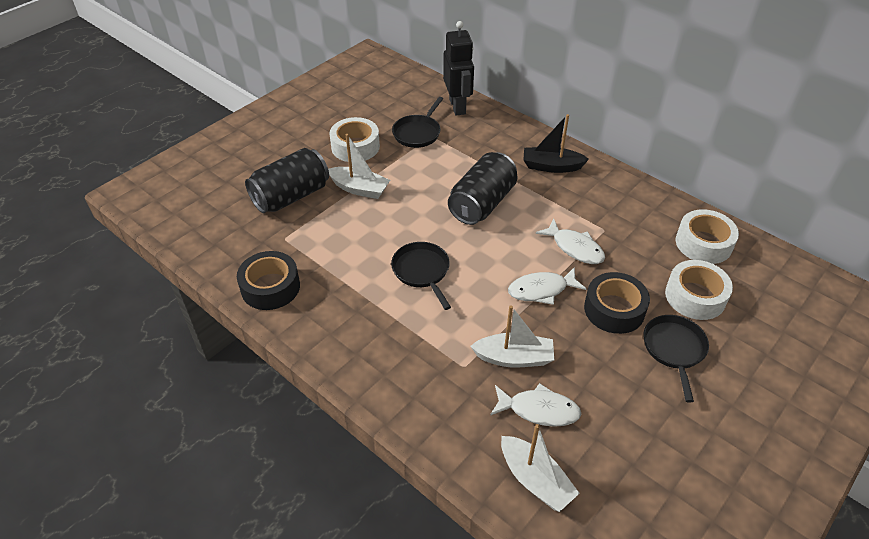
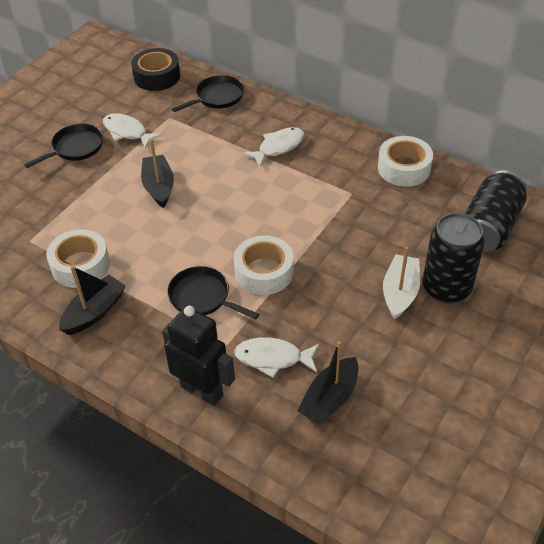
black boat: [523,114,589,173] = 1 -> [59,266,126,335] [141,139,174,208] [298,341,358,425] = 3
black tape: [237,251,300,310] [584,272,650,334] = 2 -> [131,48,180,91] = 1
white boat: [328,134,390,199] [470,305,554,368] [501,424,580,512] = 3 -> [383,246,420,320] = 1

